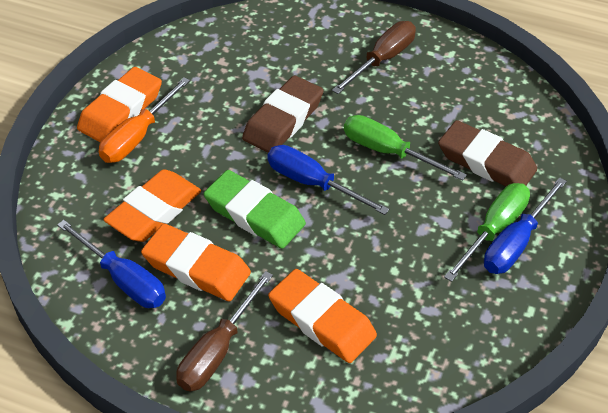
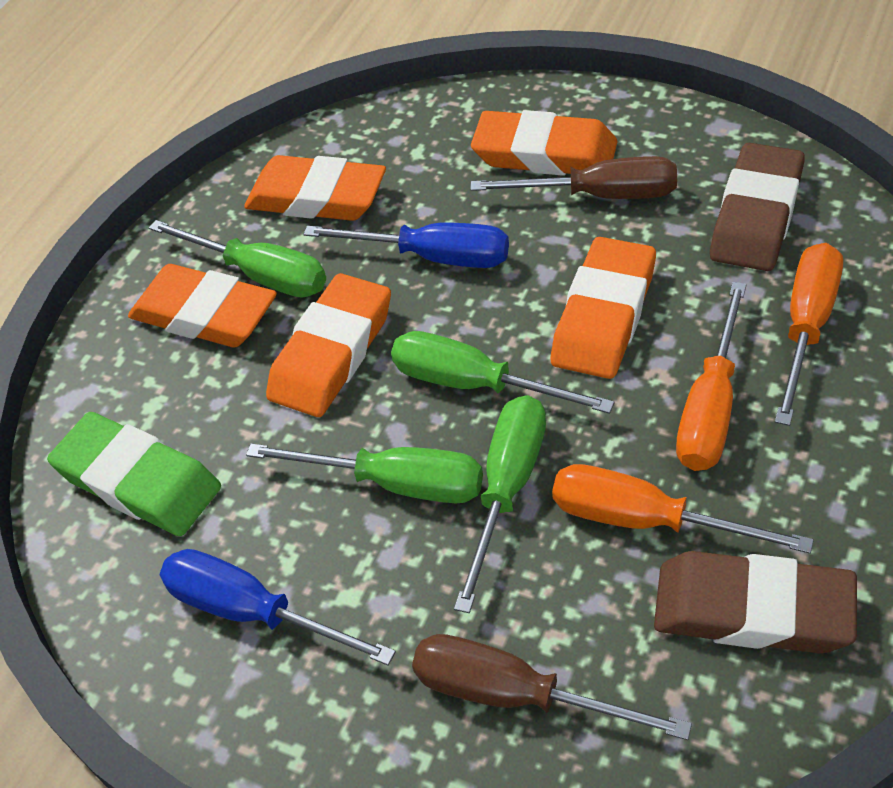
blue screwdriver: [57,220,166,308] [267,145,389,215] [484,177,567,274] = 3 -> [159,549,396,665] [303,223,509,268] = 2
green screwdriver: [344,115,467,180] [444,183,530,282] = 2 -> [149,220,326,298] [246,444,483,503] [391,331,615,414] [454,395,546,613] = 4
orange eraser: [77,67,162,142] [103,169,201,242] [141,224,251,301] [268,269,377,363] = 4 -> [128,264,277,347] [244,155,386,221] [266,273,391,417] [471,110,617,176] [551,237,656,379] = 5
orange screwdriver: [99,77,190,163] = 1 -> [552,464,814,554] [676,282,747,471] [775,243,843,426] = 3

